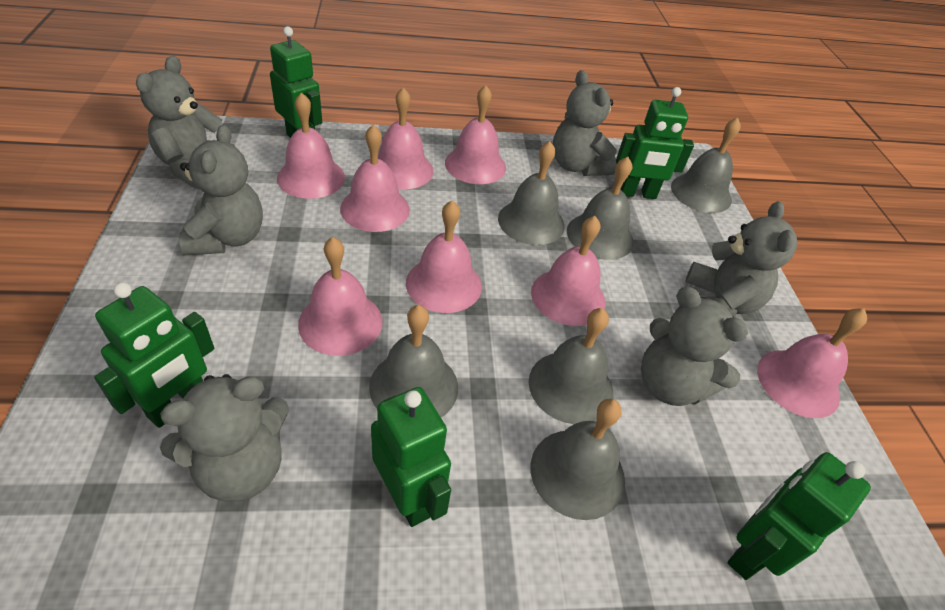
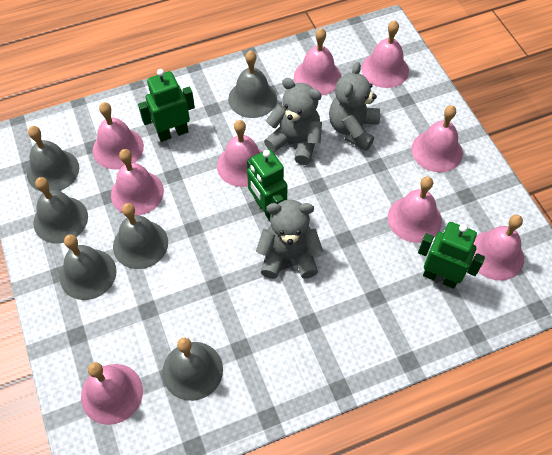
green robot: [94,282,214,428] [270,26,322,138] [371,387,451,527] [616,87,694,199] [728,452,871,580] = 5 -> [138,69,195,142] [247,149,288,221] [418,222,485,289] = 3
grey teddy bear: [136,56,234,189] [160,374,289,502] [179,125,263,255] [553,70,617,176] [641,287,748,406] [685,201,797,318] = 6 -> [256,200,323,279] [264,78,322,165] [329,62,380,151] = 3
pink bell: [277,93,345,199] [298,237,383,356] [340,124,410,232] [378,87,433,189] [406,200,482,313] [445,85,506,184] [531,216,606,326] [757,308,867,418] = 8 -> [81,362,143,425] [93,102,144,169] [111,149,164,215] [217,120,262,187] [294,28,341,95] [361,20,409,88] [388,176,442,243] [411,105,463,172] [471,215,524,281] = 9

